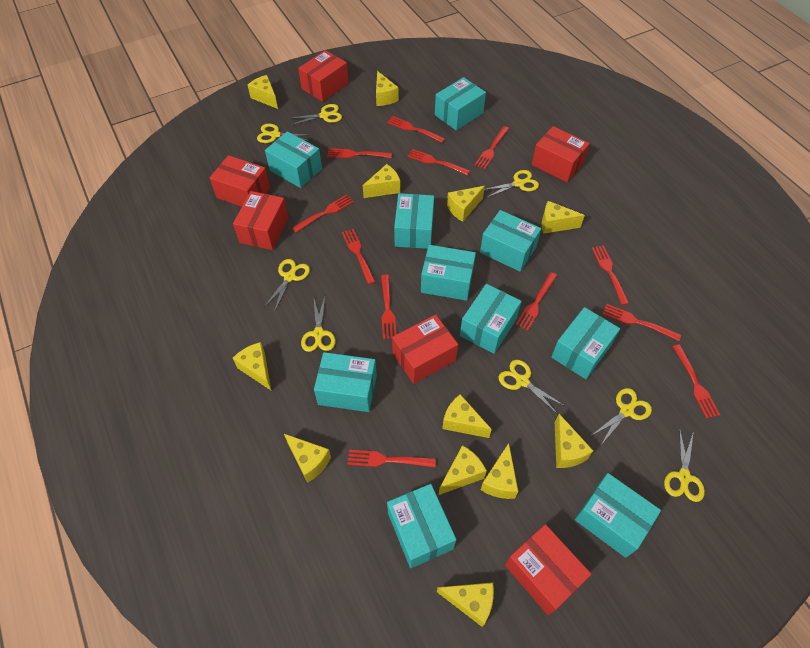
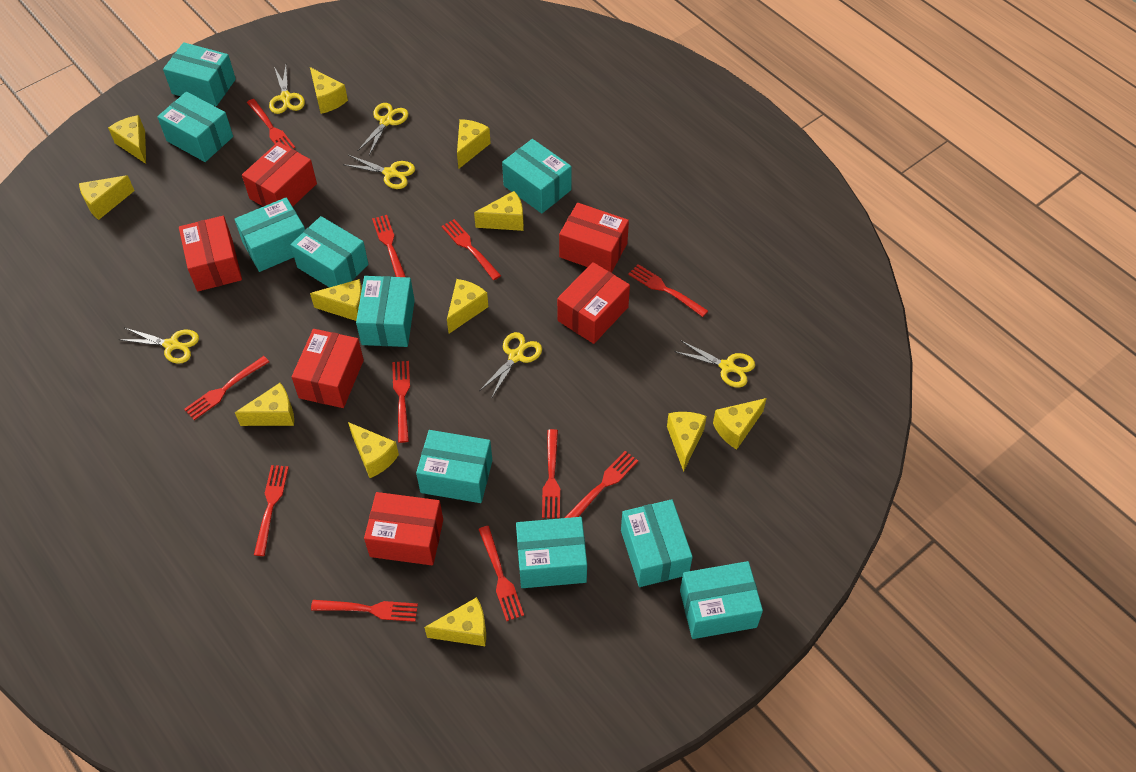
red fork: [292,195,354,233] [327,148,392,158] [342,229,375,284] [347,450,436,467] [381,274,397,339] [387,116,445,143] [407,149,470,175] [474,126,509,169] [516,272,557,331] [592,246,629,305] [603,304,681,341] [672,344,720,419] = 12 -> [184,356,269,420] [247,99,295,149] [254,465,289,556] [311,600,418,622] [372,215,406,277] [392,361,410,443] [442,219,501,280] [478,526,524,621] [542,429,560,518] [564,451,638,518] [628,264,708,317] = 11
yellow scissors: [257,124,310,143] [264,259,310,312] [288,104,342,125] [301,297,336,352] [484,170,539,198] [498,360,566,414] [592,388,652,445] [664,428,705,502] = 8 -> [118,328,199,364] [269,66,305,114] [343,155,415,189] [358,103,409,155] [479,332,542,397] [674,340,755,388] = 6

